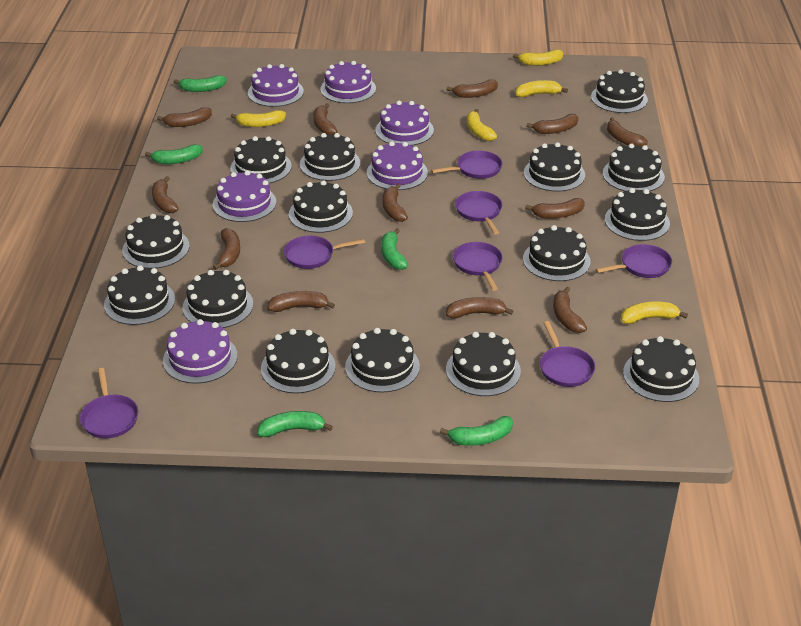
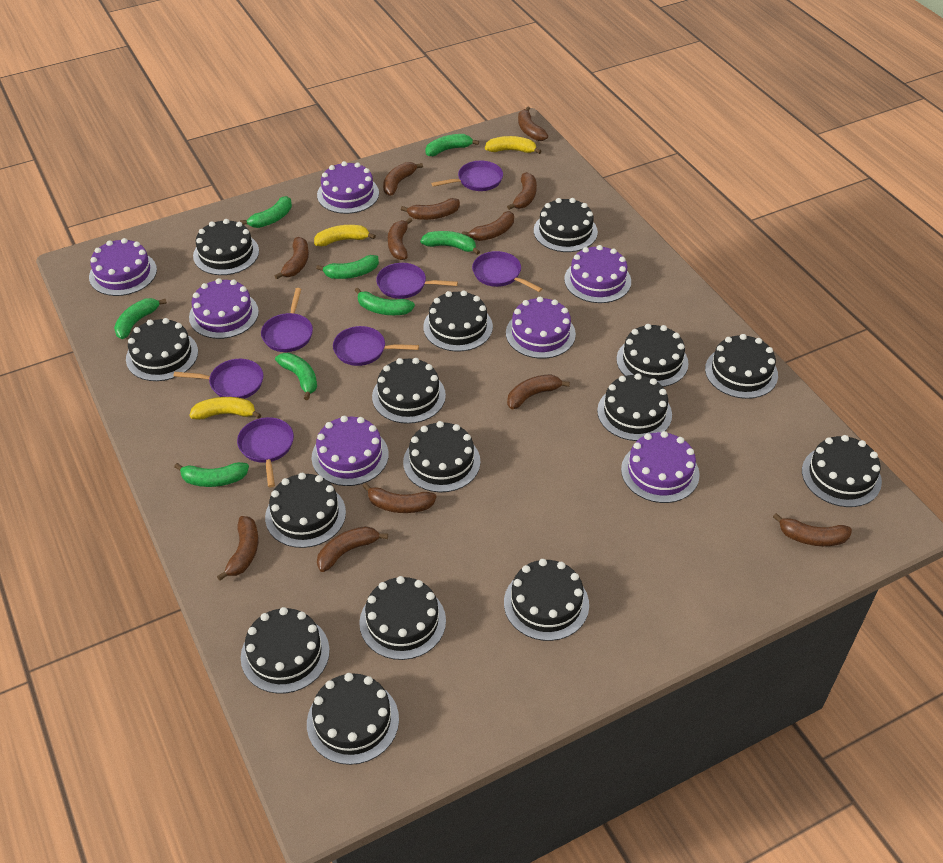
green banana: [145,144,203,164] [174,75,227,92] [257,411,333,437] [381,228,408,270] [440,416,513,446] = 5 -> [114,298,167,339] [174,462,249,487] [240,196,292,228] [275,353,317,400] [316,255,379,279] [355,288,415,315] [420,231,480,255] [425,134,479,156] = 8
purple cake: [163,319,238,384] [213,171,276,222] [248,64,304,107] [321,61,376,103] [367,141,428,190] [375,101,434,146] = 6 -> [89,238,157,296] [189,278,259,339] [312,416,389,486] [317,161,379,214] [506,297,576,359] [564,245,631,303] [621,431,700,503] = 7
yellow banana: [231,110,286,127] [467,109,497,141] [513,50,563,66] [515,80,568,97] [621,302,688,324] = 5 -> [189,397,261,420] [314,225,376,246] [485,136,541,154] = 3

